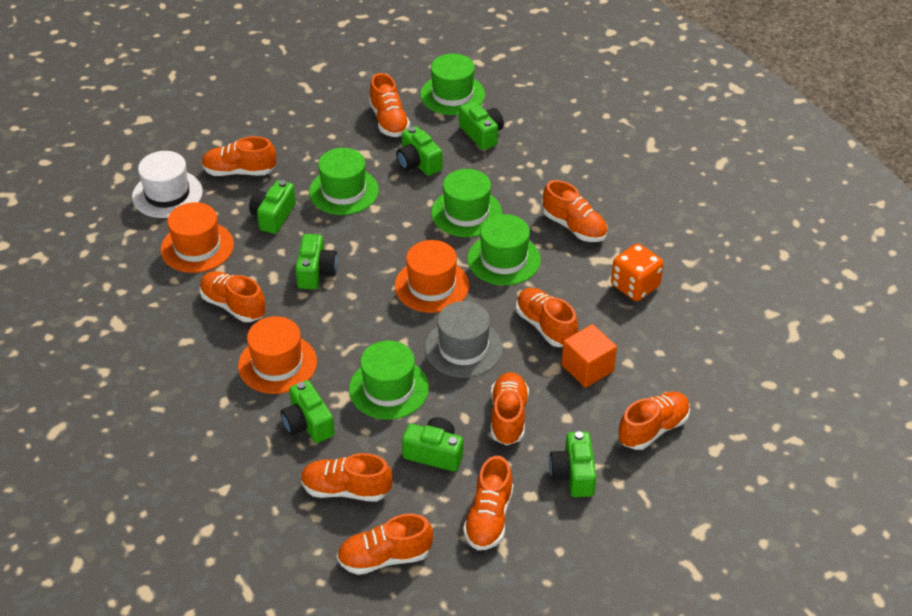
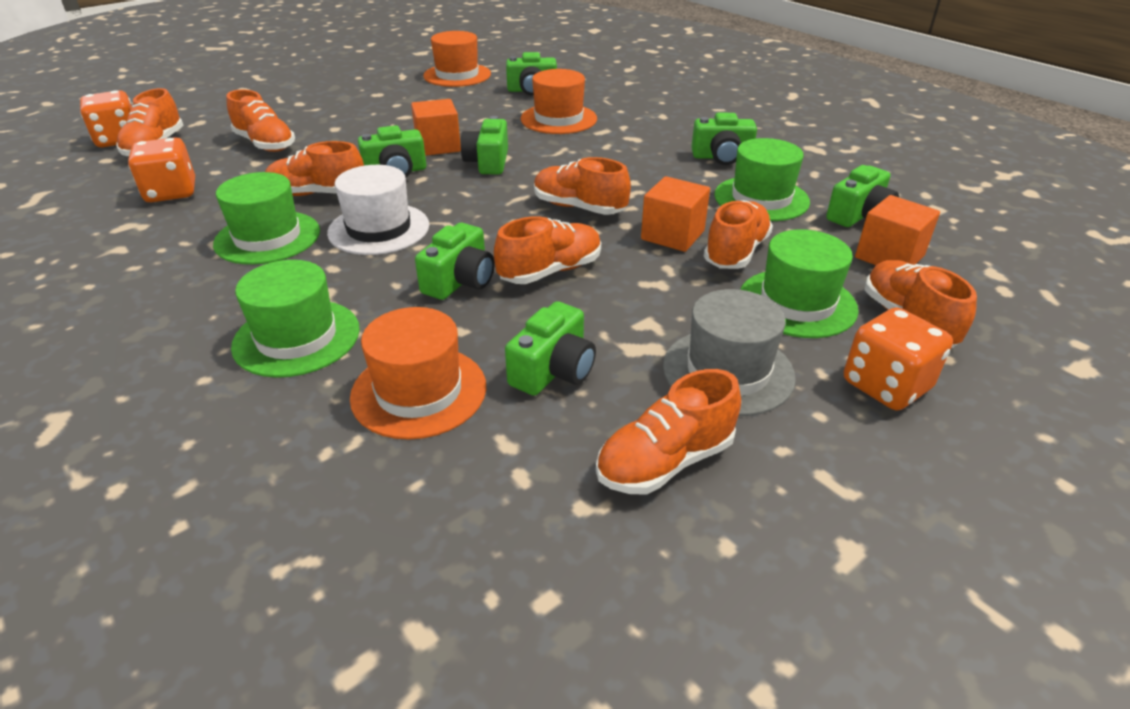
green hat: [309,148,379,215] [349,340,429,420] [420,54,485,115] [431,169,502,237] [467,214,541,285] = 5 -> [213,172,320,265] [231,260,360,378] [714,138,810,221] [740,229,859,338] = 4
orange cube: [562,324,617,388] = 1 -> [411,99,461,156] [641,176,710,252] [855,195,940,265] = 3
orange dice: [611,243,664,301] = 1 -> [80,90,132,147] [128,137,195,202] [844,307,953,411] = 3
orange shoe: [200,271,266,322] [202,136,276,176] [301,453,392,502] [337,514,433,575] [369,73,410,137] [463,456,513,550] [491,372,529,445] [516,288,578,347] [543,180,608,242] [618,392,690,450] = 10 -> [116,88,183,156] [227,89,295,152] [265,141,364,196] [494,216,601,284] [534,157,631,215] [596,369,741,495] [704,200,773,269] [865,260,977,348] = 8

